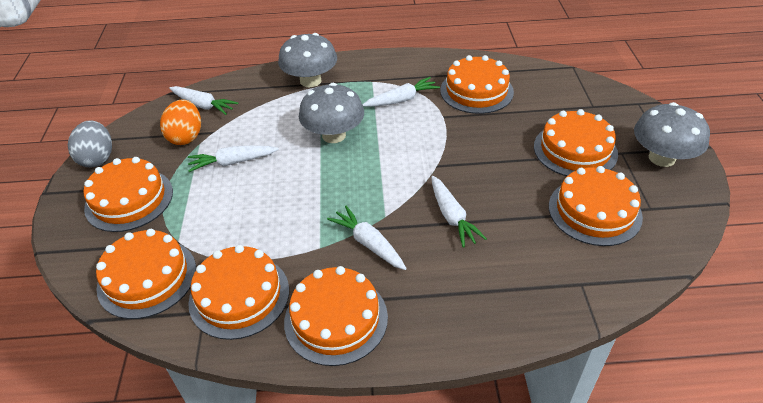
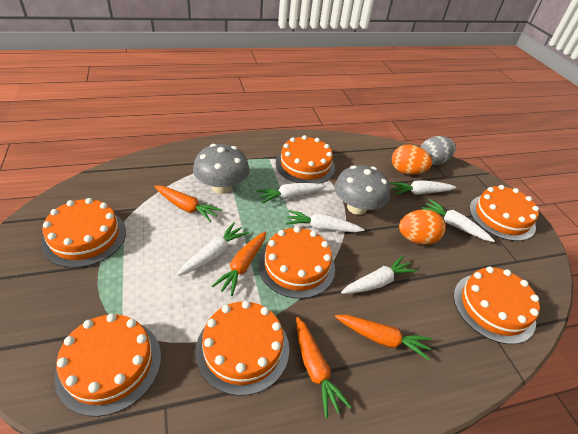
grey mushroom: [278,33,337,87] [299,83,364,143] [634,102,710,167] = 3 -> [193,144,249,194] [334,165,390,215] = 2
orange carrot: none = 0 -> [154,185,222,222] [212,232,266,296] [296,317,352,418] [335,315,432,361] = 4
orange egg: [160,100,201,145] = 1 -> [392,145,432,175] [399,209,446,245] = 2
white carrot: [169,86,238,115] [188,145,279,172] [327,206,407,270] [362,77,440,107] [431,176,487,248] = 5 -> [177,222,249,276] [256,183,327,204] [286,210,364,233] [341,256,417,294] [390,180,456,195] [422,199,495,242] = 6

